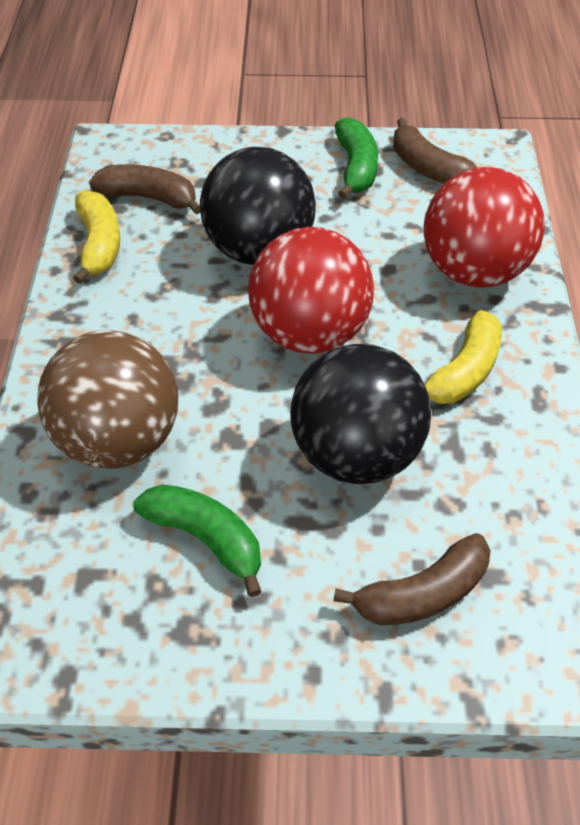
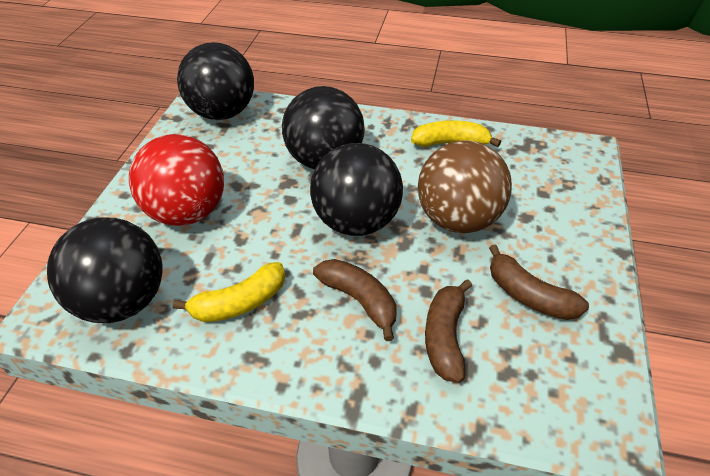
black ball: [200,147,316,265] [290,344,431,484] = 2 -> [47,218,163,323] [177,42,254,120] [282,86,365,169] [310,143,403,236] = 4
green banana: [133,484,262,597] [335,117,378,199] = 2 -> none = 0
red ball: [248,227,374,354] [423,167,545,287] = 2 -> [129,134,224,226] = 1

